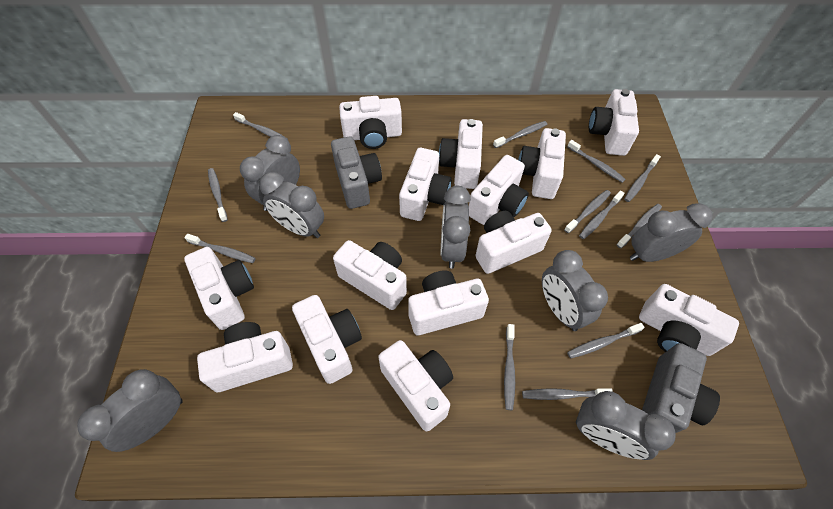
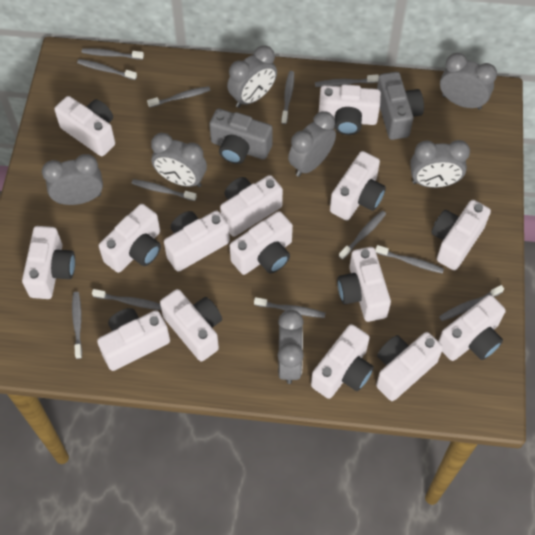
white camera: [184,247,254,330] [197,322,293,392] [292,295,362,384] [333,240,407,310] [339,96,402,149] [378,340,453,431] [399,148,451,221] [408,270,489,335] [439,119,483,189] [469,155,529,225] [475,211,552,274] [518,128,566,199] [589,89,639,156] [639,284,739,356] = 14 -> [22,226,75,299] [54,96,115,156] [97,308,170,371] [99,204,161,273] [160,289,222,362] [164,210,230,272] [220,175,283,237] [230,211,293,275] [311,324,374,399] [319,84,381,135] [330,151,386,220] [337,247,391,322] [376,332,443,401] [431,200,491,270] [438,295,506,361] = 15

